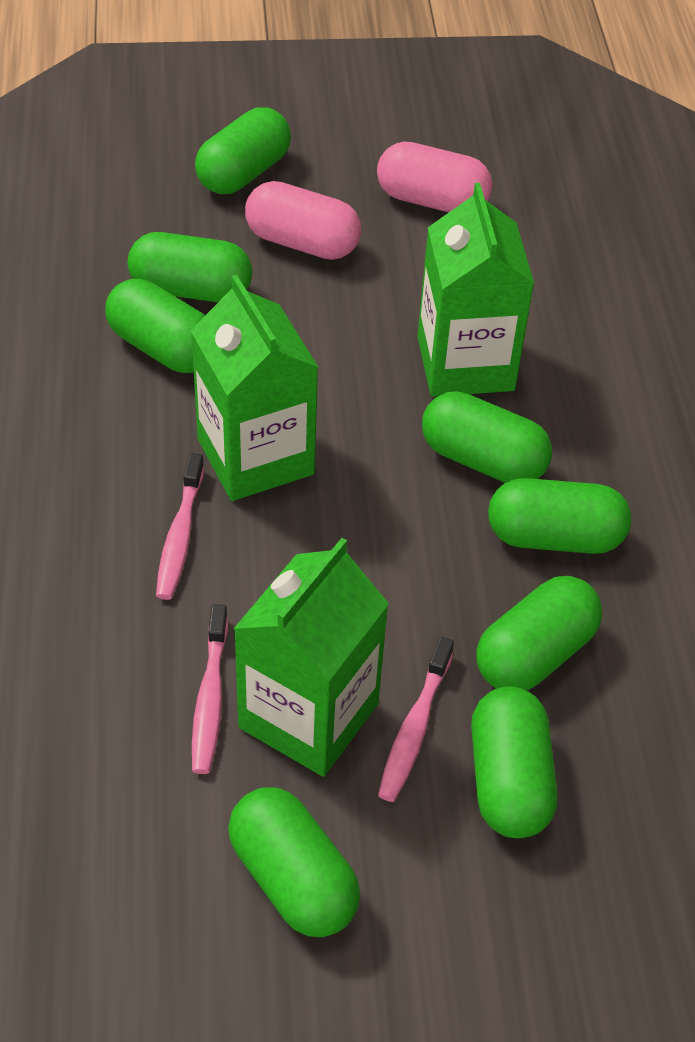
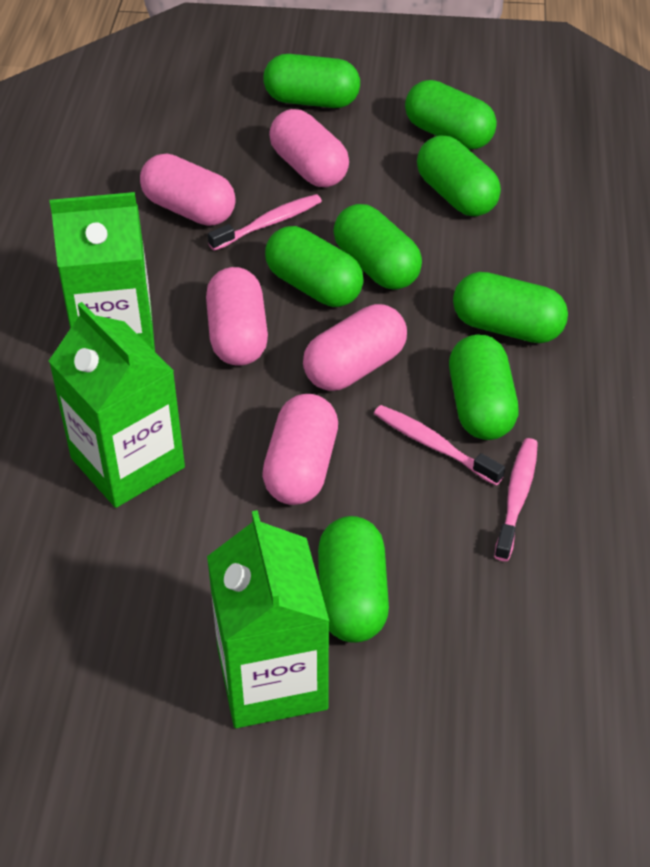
pink capsule: [245,181,361,260] [377,142,493,212] = 2 -> [140,153,236,226] [206,267,268,366] [262,394,338,505] [269,109,349,187] [303,304,407,391] = 5

